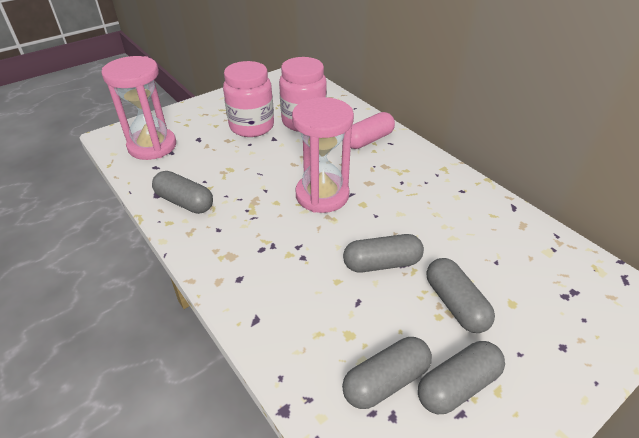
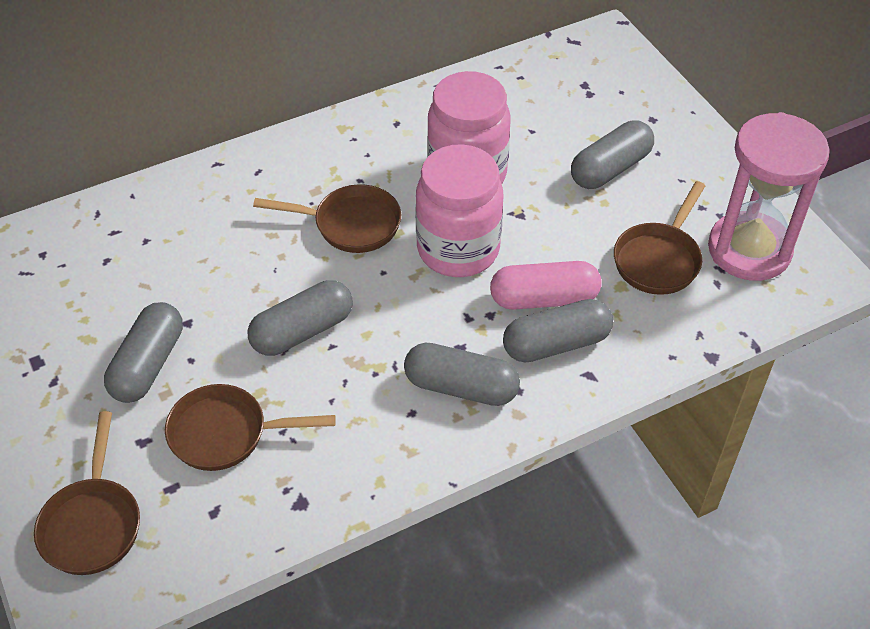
brown pan: none = 0 -> [34,411,140,575] [165,384,336,471] [253,184,401,253] [614,181,705,295] = 4
pink hourglass: [101,56,176,160] [292,97,354,213] = 2 -> [708,112,830,281] = 1

